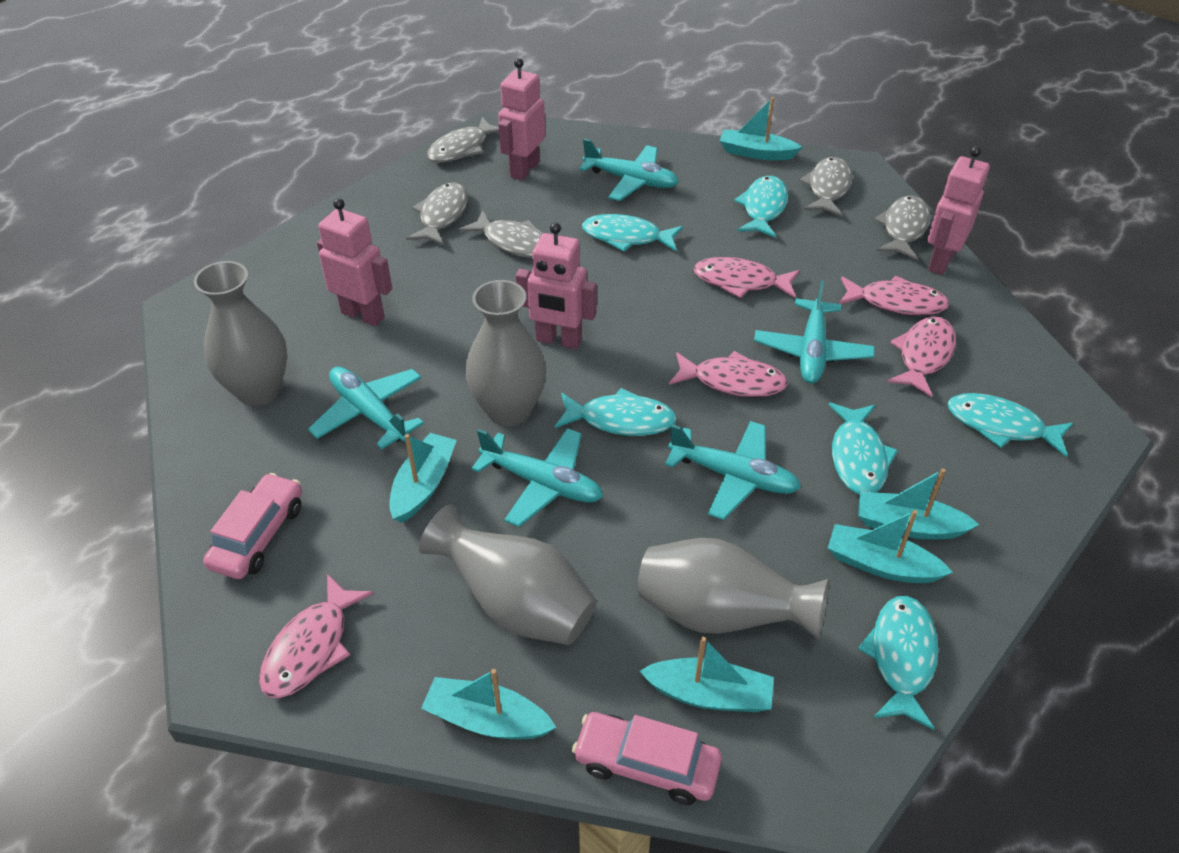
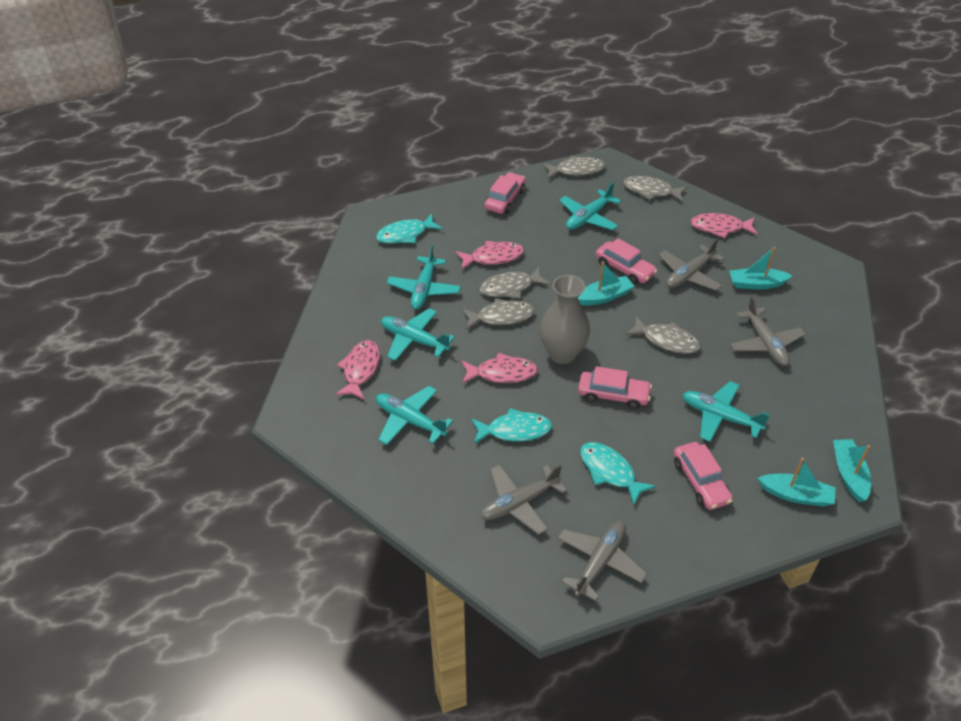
grey plane: none = 0 -> [481,464,567,535] [558,521,647,601] [659,238,725,291] [730,297,805,366] = 4
grey vase: [194,261,287,406] [419,504,597,645] [465,280,546,426] [638,538,829,639] = 4 -> [540,275,590,364] = 1
pink car: [203,473,302,579] [572,712,722,805] = 2 -> [485,172,526,214] [578,366,652,409] [596,238,657,284] [674,442,733,510] = 4
pink fish: [259,574,373,698] [669,351,788,397] [693,257,800,298] [839,276,950,315] [887,316,956,397] = 5 -> [335,340,380,399] [455,241,524,269] [462,353,538,384] [690,213,758,238] = 4
pink robot: [317,198,392,326] [498,58,545,181] [516,222,597,349] [928,146,990,275] = 4 -> none = 0
turquoise boat: [389,433,457,523] [421,669,556,739] [640,637,774,712] [720,97,802,160] [828,510,953,583] [858,469,979,540] = 6 -> [578,262,634,306] [729,247,793,289] [758,458,836,507] [833,439,871,502] = 4
turquoise fish: [555,388,677,436] [582,214,683,252] [734,176,788,238] [828,403,898,494] [858,596,939,730] [948,393,1073,457] = 6 -> [376,214,443,244] [471,408,552,444] [580,442,656,505] = 3

